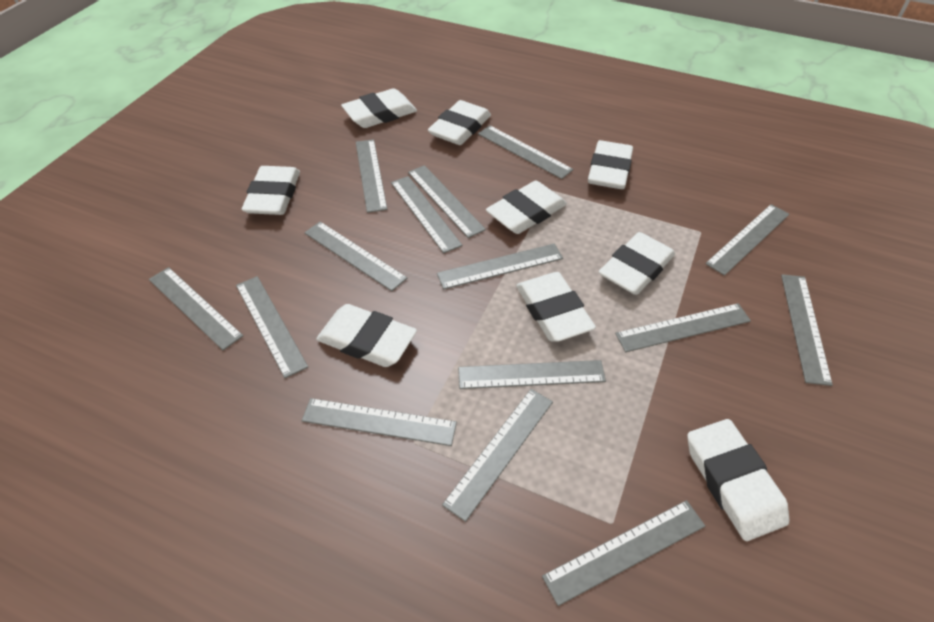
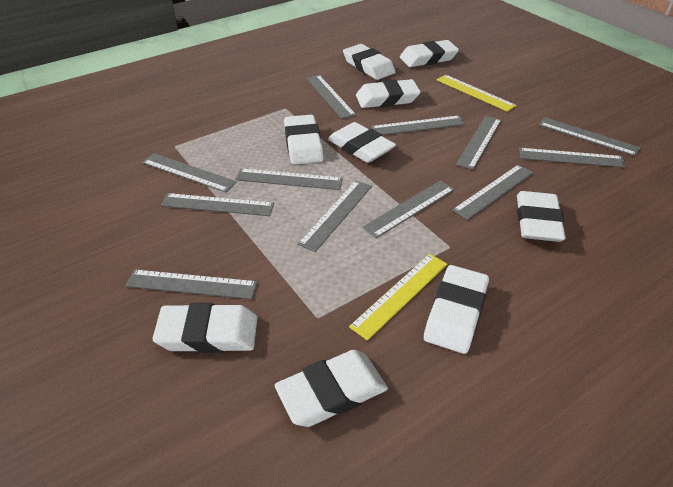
grey ruler: [149,267,243,350] [236,276,308,378] [302,398,457,446] [304,222,407,291] [356,139,387,213] [391,176,462,253] [408,165,486,238] [437,244,563,289] [442,389,553,522] [458,360,606,389] [478,126,573,179] [542,500,705,606] [615,303,751,352] [705,204,790,276] [781,274,833,386] = 15 -> [126,269,258,299] [142,153,237,193] [161,193,274,216] [235,168,343,190] [297,180,372,252] [306,75,356,119] [362,180,455,238] [371,116,465,135] [452,165,533,220] [456,116,501,170] [519,148,626,167] [539,117,641,156] = 12
yellow ruler: none = 0 -> [349,254,447,340] [437,75,517,112] = 2

